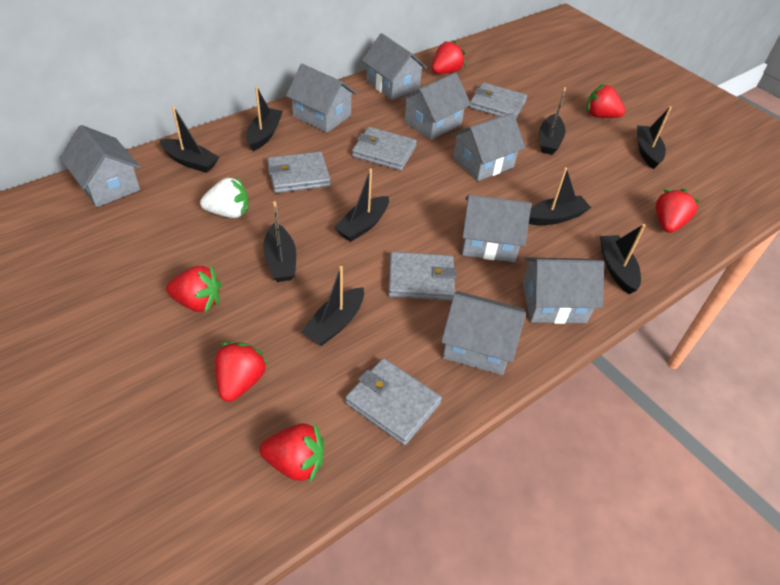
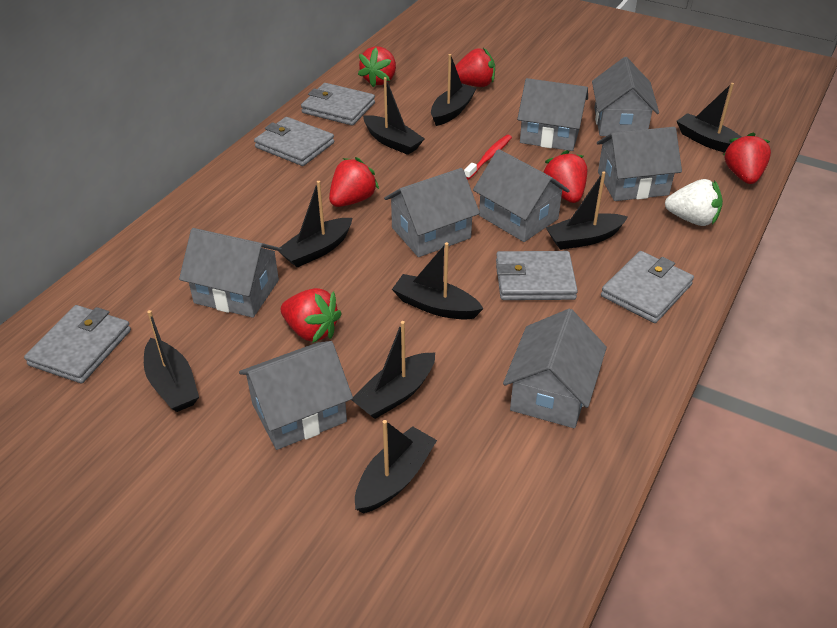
red toothbrush: none = 0 -> [464,135,512,179] = 1

